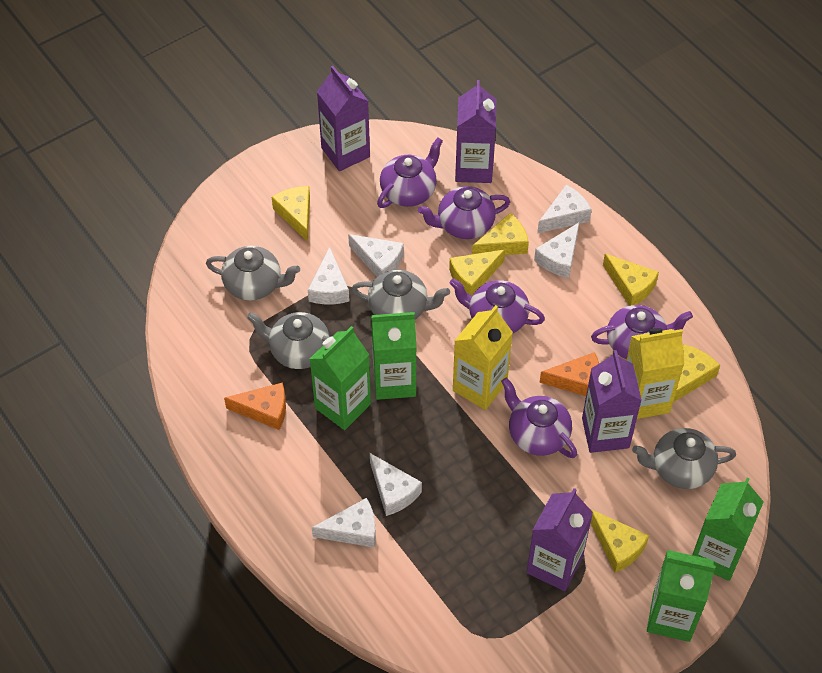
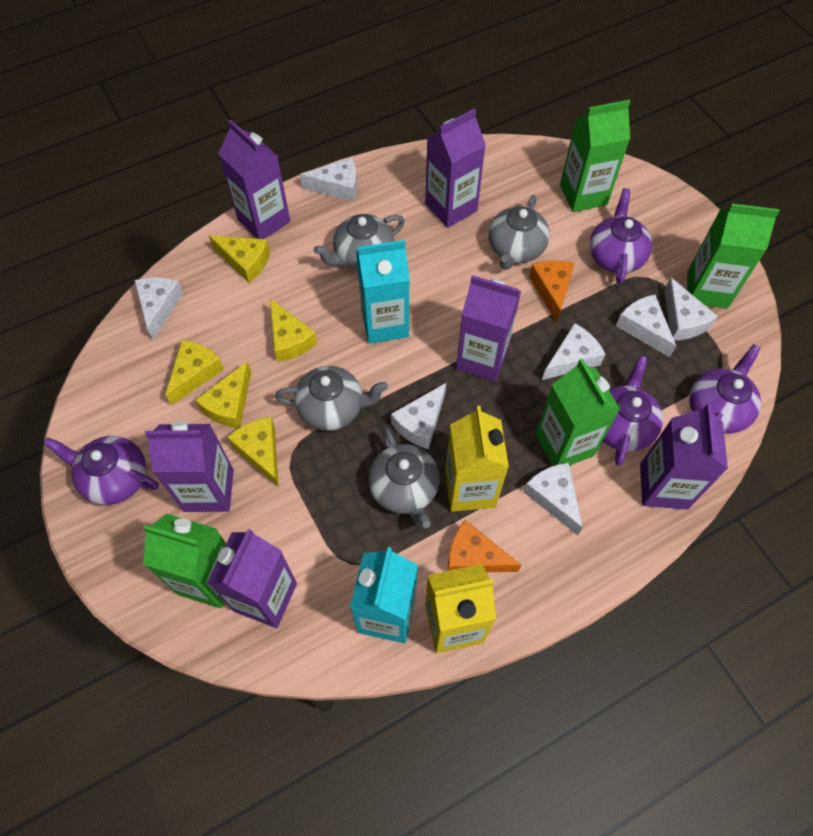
purple carton: [317,66,370,171] [455,80,496,183] [527,488,593,591] [582,350,642,453] = 4 -> [145,421,234,512] [207,529,297,628] [218,120,290,239] [425,108,486,228] [456,275,521,382] [640,404,728,509] = 6
purple teapot: [377,138,443,208] [418,186,510,239] [450,278,545,334] [501,377,577,458] [591,305,693,359] = 5 -> [43,436,159,505] [589,188,652,284] [603,356,663,466] [689,344,761,434] = 4
turquoise carton: none = 0 -> [350,547,418,643] [356,240,410,344] = 2
white cheese: [308,247,350,304] [312,498,376,548] [348,234,404,277] [370,453,422,516] [534,223,579,278] [537,185,592,233] = 6 -> [135,277,183,340] [300,158,357,202] [391,383,446,449] [523,462,583,535] [542,323,605,380] [616,294,676,357] [664,277,718,340] = 7
yellow cheese: [272,186,310,242] [449,249,505,296] [472,213,529,255] [591,509,649,573] [603,254,659,306] [673,344,720,402] = 6 -> [165,340,224,406] [195,361,251,428] [209,235,270,283] [227,417,279,487] [270,299,318,362] = 5

